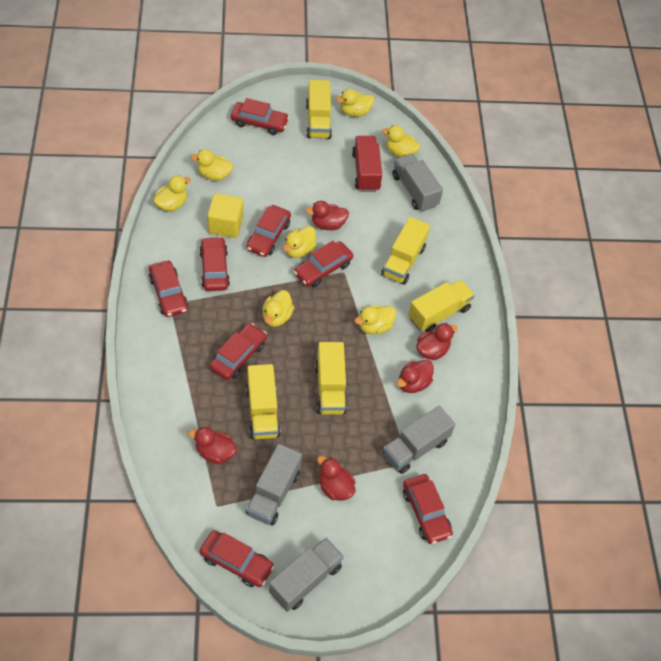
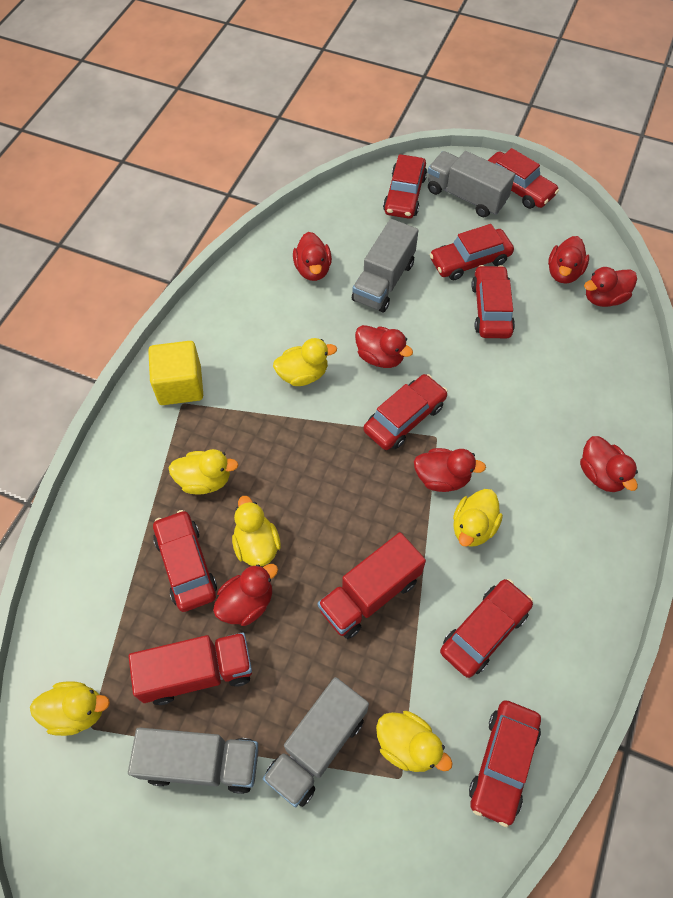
red duck: [188,427,237,464] [306,201,349,230] [317,456,356,501] [397,360,434,393] [416,323,458,360] = 5 -> [213,564,278,626] [293,232,332,281] [355,325,413,368] [414,448,486,492] [548,236,589,284] [580,436,638,492] [584,267,637,307] = 7
red truck: [352,136,382,192] = 1 -> [129,632,252,705] [318,532,426,639] = 2
yellow duck: [153,175,191,211] [191,149,233,181] [262,290,294,327] [283,226,317,258] [336,89,374,117] [354,305,396,334] [382,125,420,157] = 7 -> [30,681,110,736] [168,449,238,495] [232,496,281,566] [273,338,337,386] [376,711,453,772] [453,489,503,547] = 6
yellow truck: [246,364,281,439] [306,80,332,139] [315,342,347,415] [381,217,430,285] [408,280,475,332] = 5 -> none = 0

